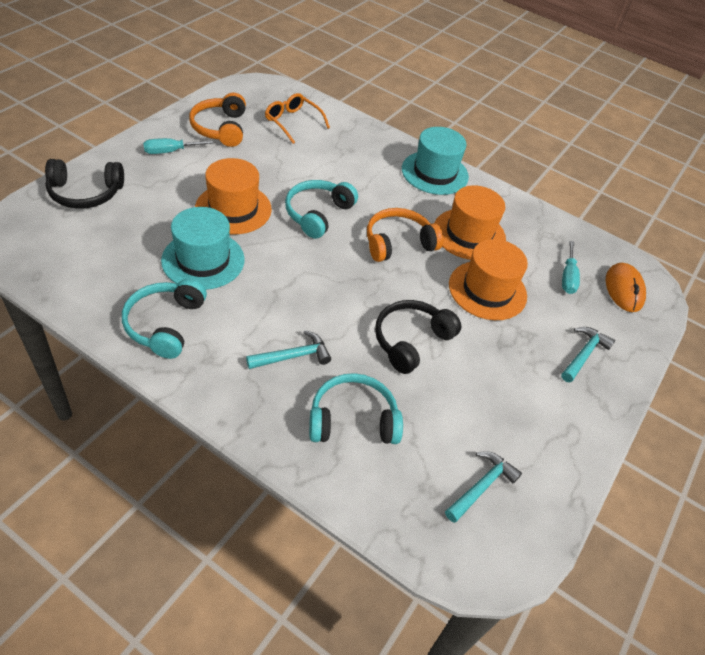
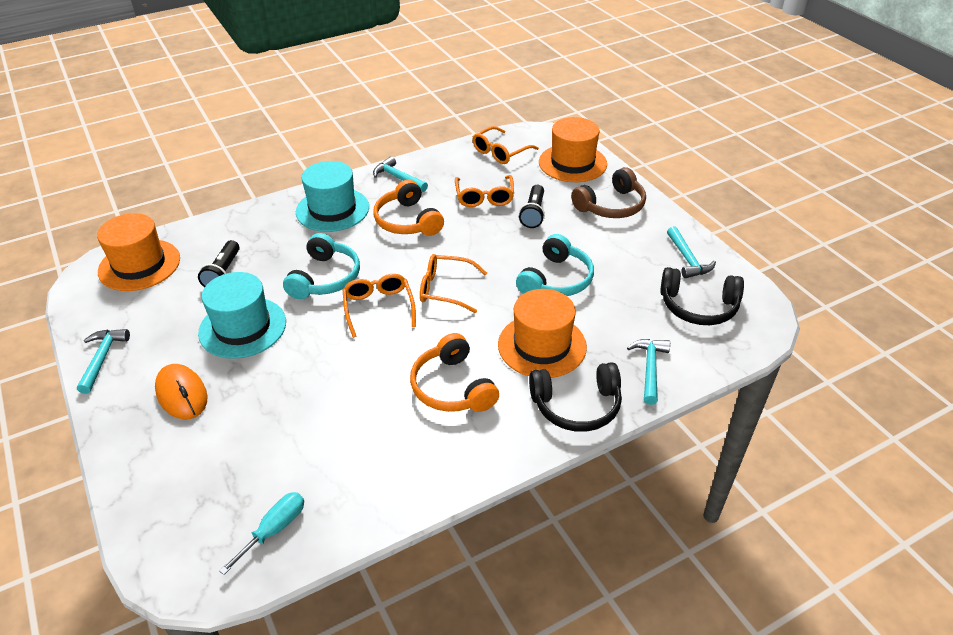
black flashlight: none = 0 -> [198,240,240,287] [519,185,545,228] = 2
brown headphones: none = 0 -> [571,167,646,218] = 1
orange glasses: [265,93,330,144] = 1 -> [343,274,416,338] [420,254,487,313] [455,175,514,207] [472,126,539,164] = 4
turquoise hammer: [246,330,331,369] [445,451,522,523] [561,327,615,382] = 3 -> [77,329,130,394] [373,156,428,192] [627,339,670,405] [667,226,716,278] = 4
turquoise headphones: [122,279,207,359] [285,180,358,239] [309,373,403,444] = 3 -> [283,233,360,299] [516,234,594,296] = 2
turquoise screwdriver: [143,138,213,154] [562,241,580,294] = 2 -> [219,492,304,575] = 1

